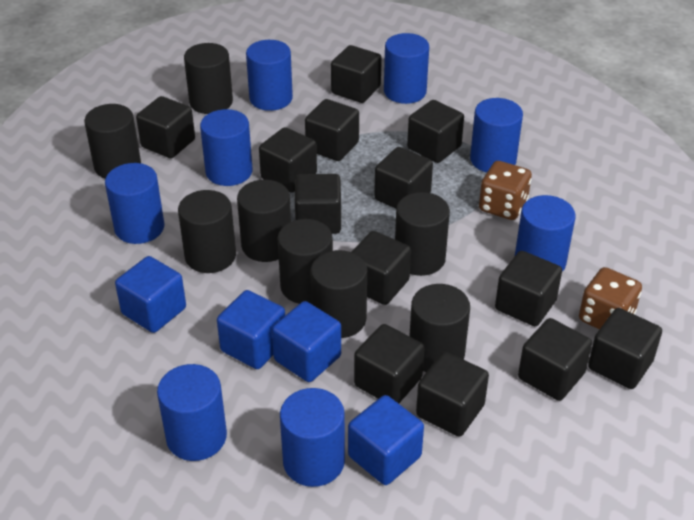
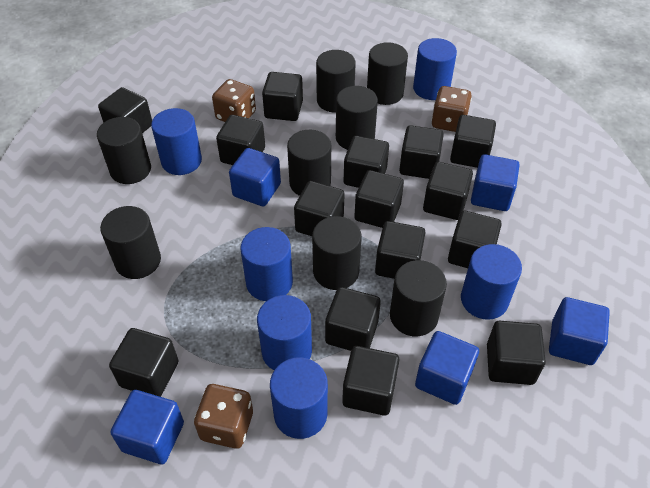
black cube: [136,96,195,158] [259,127,317,193] [295,174,341,234] [305,99,359,161] [331,45,382,103] [352,231,411,305] [354,324,425,404] [374,147,433,209] [407,100,464,163] [416,352,489,437] [495,251,562,326] [518,318,592,401] [588,308,662,389] = 13 -> [98,87,152,133] [109,328,178,397] [216,115,265,165] [262,72,303,121] [294,181,345,236] [325,287,381,351] [342,346,399,416] [344,136,389,188] [354,170,404,228] [375,221,426,279] [399,125,444,179] [423,162,473,220] [448,211,502,268] [450,115,496,168] [487,321,546,385] = 15
blue cube: [115,256,186,333] [217,290,285,369] [272,301,341,382] [348,395,424,485] = 4 -> [111,390,184,464] [229,148,281,207] [415,331,479,405] [471,154,520,211] [549,297,610,365] = 5
blue cylinder: [105,163,165,244] [157,364,227,461] [200,109,252,186] [246,40,293,111] [280,388,345,487] [384,33,429,104] [470,98,523,172] [515,195,576,272] = 8 -> [151,108,202,175] [240,227,293,301] [257,295,312,370] [270,357,328,439] [413,38,457,100] [461,244,522,320] = 6
brown dice: [479,161,532,220] [579,267,642,330] = 2 -> [194,384,253,449] [212,79,256,122] [432,86,472,132] = 3

